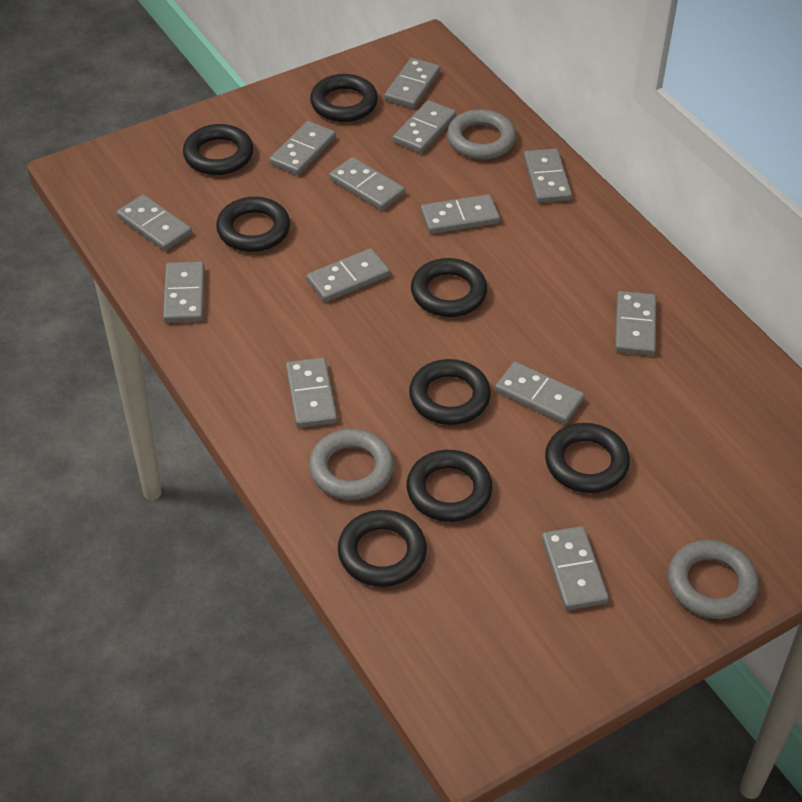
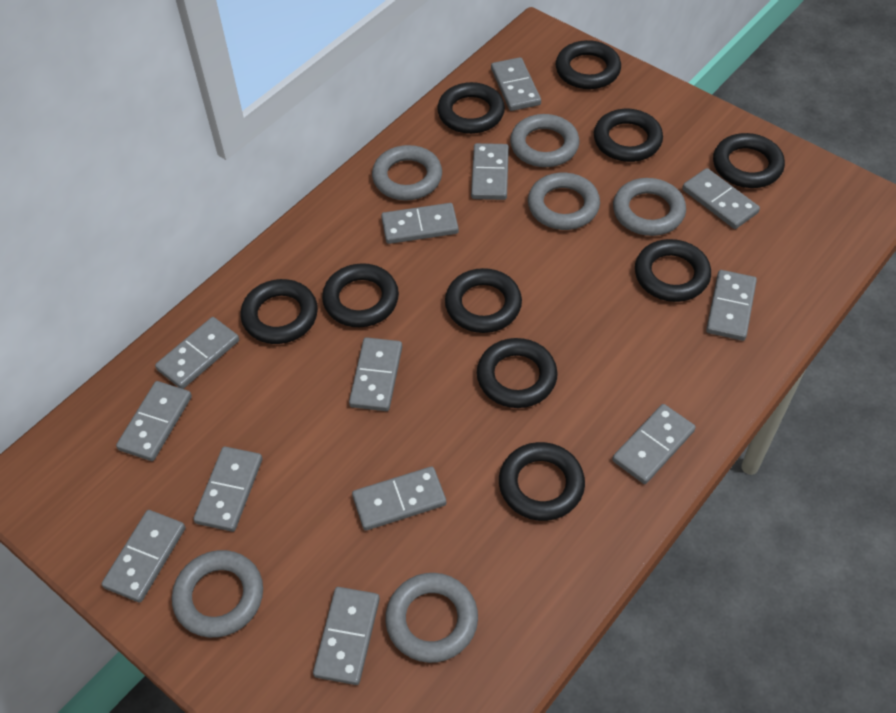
black ring: [183,124,253,175] [216,197,290,252] [310,74,378,122] [338,510,427,587] [407,450,493,522] [409,359,491,425] [411,258,487,317] [545,423,630,493] = 8 -> [240,279,318,344] [322,263,399,327] [437,82,505,134] [445,268,522,333] [477,338,558,408] [499,442,585,521] [556,40,621,89] [594,109,663,162] [635,239,711,302] [713,133,785,188] = 10
grey ring: [309,429,394,500] [447,109,516,160] [668,540,759,619] = 3 -> [172,550,263,638] [372,145,442,201] [385,573,478,663] [510,114,579,167] [528,173,600,230] [613,178,686,236] = 6

